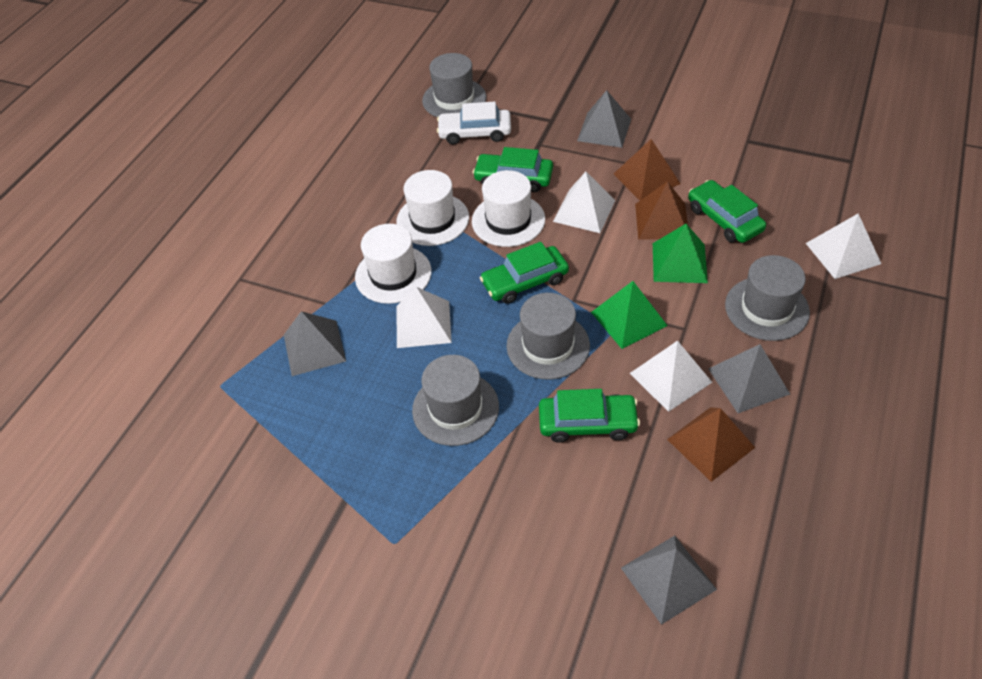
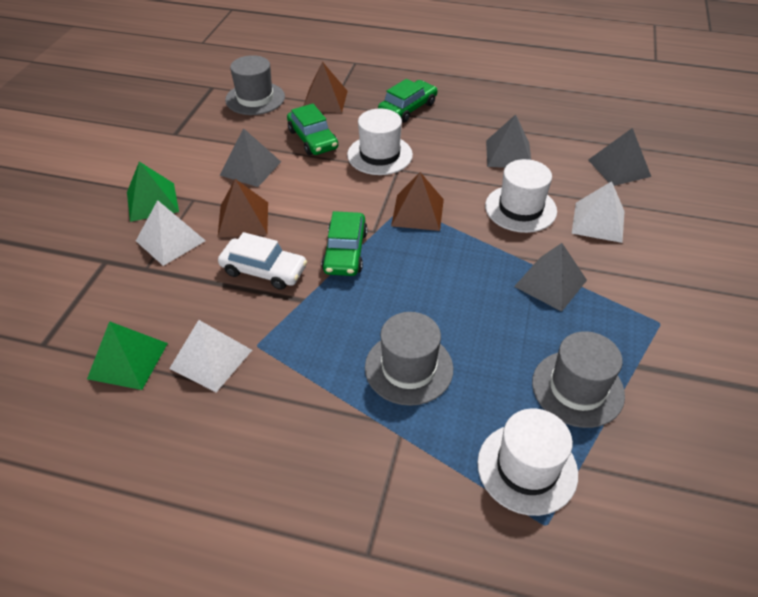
green car: [473,147,553,192] [480,242,569,304] [539,389,640,443] [688,180,766,243] = 4 -> [287,104,338,155] [321,211,368,276] [378,79,438,123] = 3
grey hat: [412,355,499,446] [422,53,486,117] [507,293,590,380] [725,255,810,341] = 4 -> [225,55,285,115] [365,312,453,406] [532,331,625,428] = 3
white pyramid: [396,287,452,348] [553,172,616,233] [630,341,712,412] [806,214,881,279] = 4 -> [136,200,206,266] [169,320,252,392] [572,181,625,243] = 3

